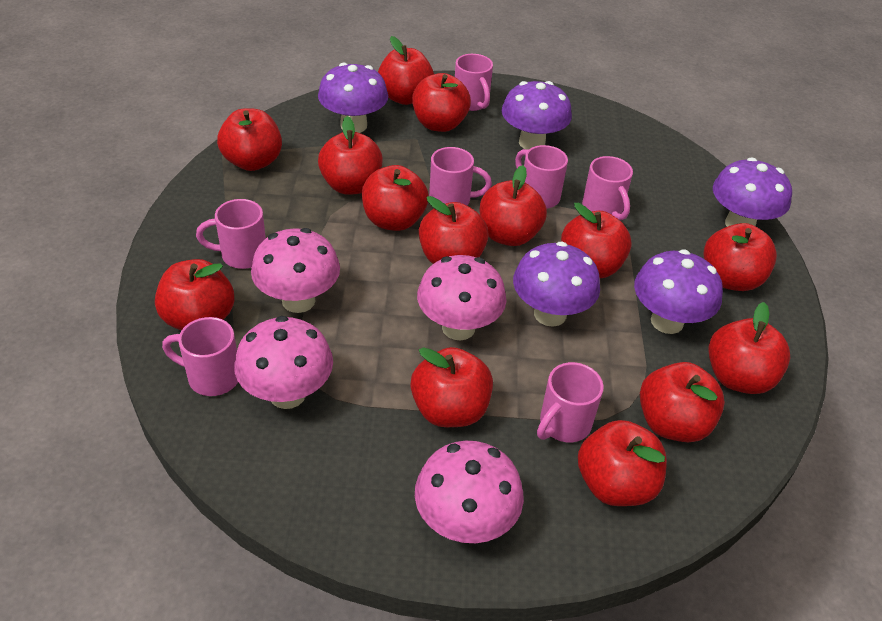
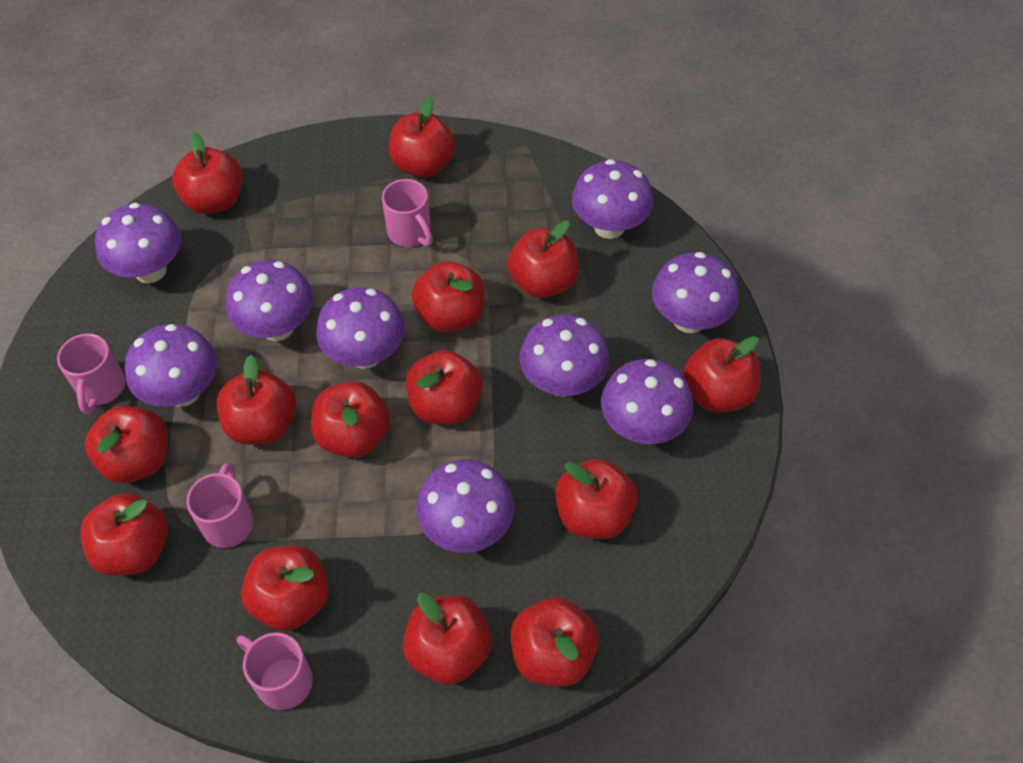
pink mug: [162,317,238,396] [196,199,266,269] [429,147,492,206] [455,54,493,111] [515,145,568,209] [537,362,604,442] [582,156,633,220] = 7 -> [57,333,125,414] [186,463,254,548] [237,632,313,710] [382,179,433,247] = 4
pink mushroom: [234,316,333,409] [251,228,340,313] [415,441,524,543] [417,255,506,341] = 4 -> none = 0
purple mushroom: [318,63,388,133] [502,81,572,150] [513,242,600,327] [634,249,723,334] [713,158,792,227] = 5 -> [95,202,181,283] [125,324,217,407] [226,260,313,341] [316,287,405,369] [416,460,514,553] [520,314,610,397] [572,159,653,239] [601,359,693,444] [652,252,739,333] = 9

